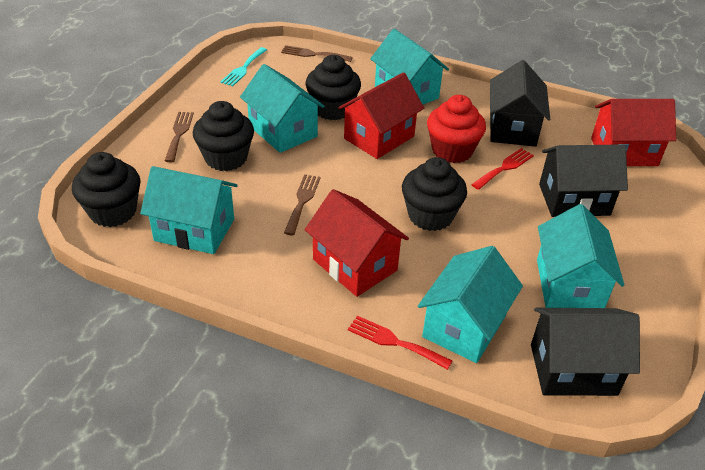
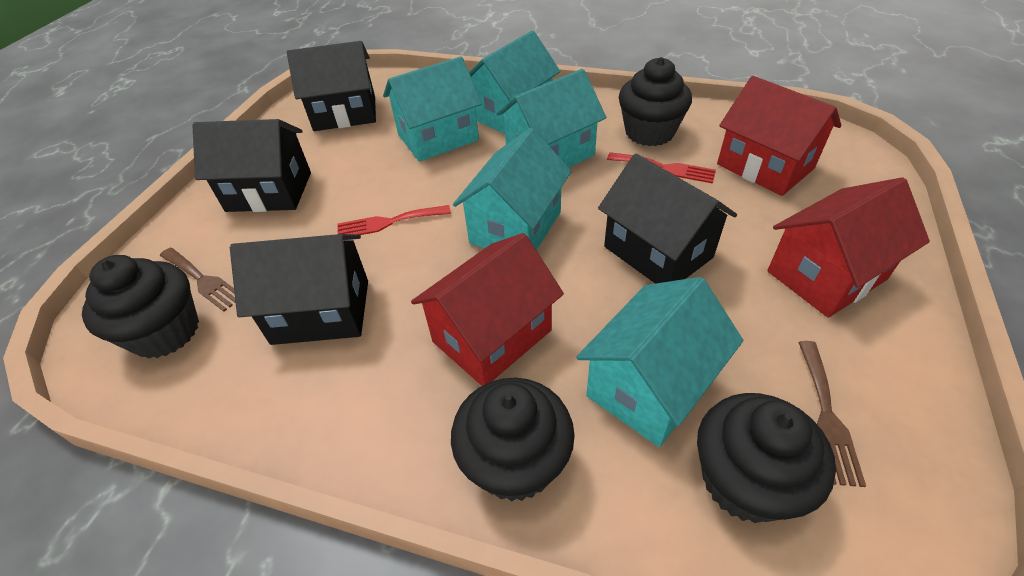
black house: [490,60,550,147] [531,308,640,396] [539,144,628,217] = 3 -> [193,119,311,212] [230,234,368,345] [287,41,376,131] [598,153,737,284] = 4
brown fork: [165,112,194,162] [281,45,353,62] [284,174,320,235] = 3 -> [160,248,236,312] [798,341,866,487] = 2
red cupcake: [427,95,486,163] = 1 -> none = 0
turquoise fork: [220,47,267,86] = 1 -> none = 0

